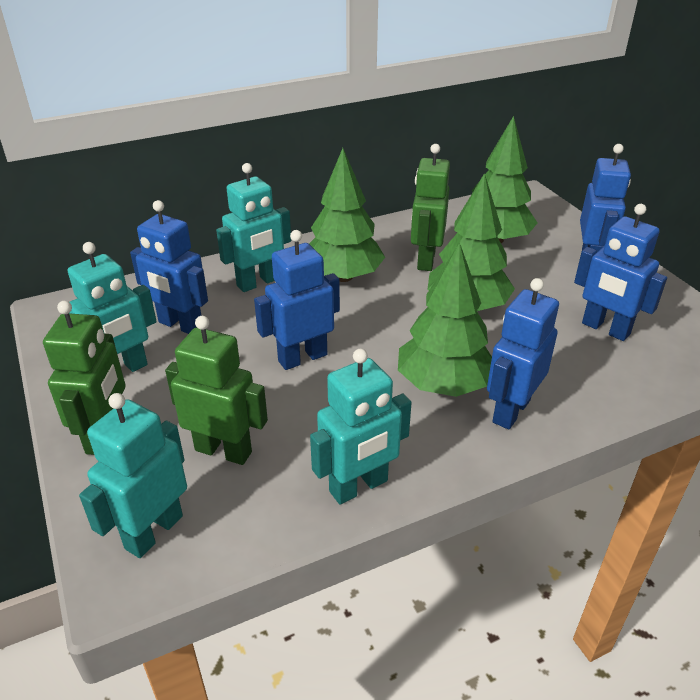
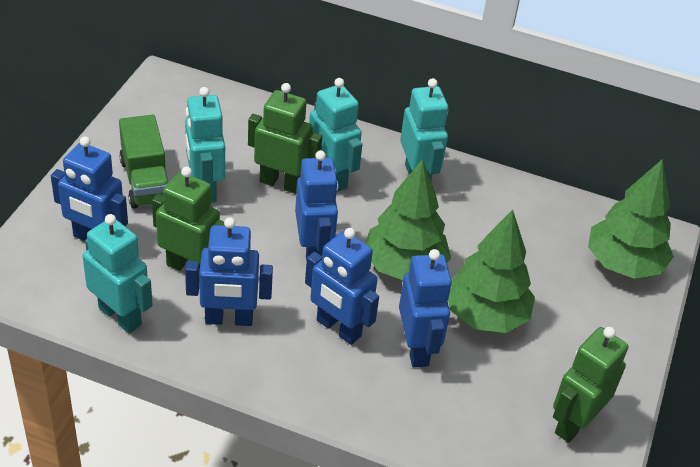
green tree: [309,148,385,282] [398,242,492,397] [427,173,515,311] [472,116,537,243] = 4 -> [366,159,451,280] [448,209,535,333] [588,159,674,279] = 3
green truck: none = 0 -> [119,115,169,209] = 1

